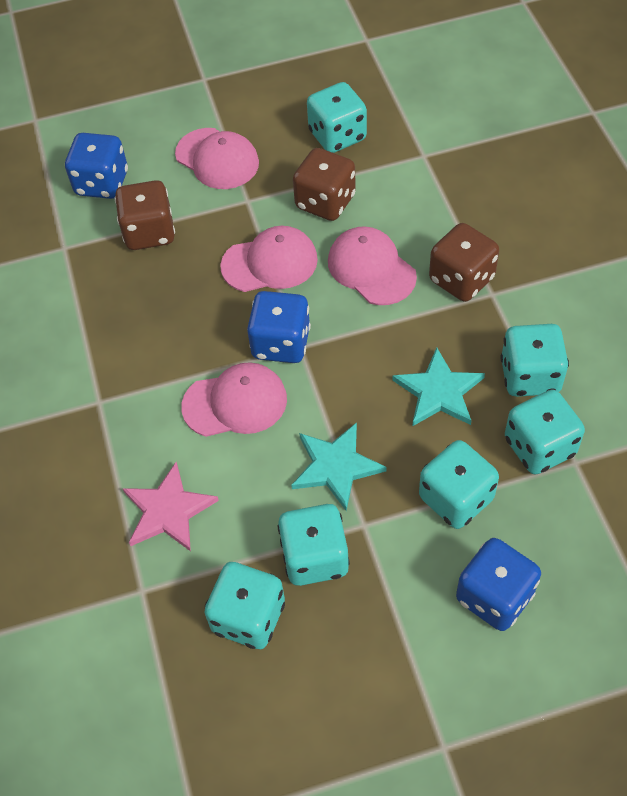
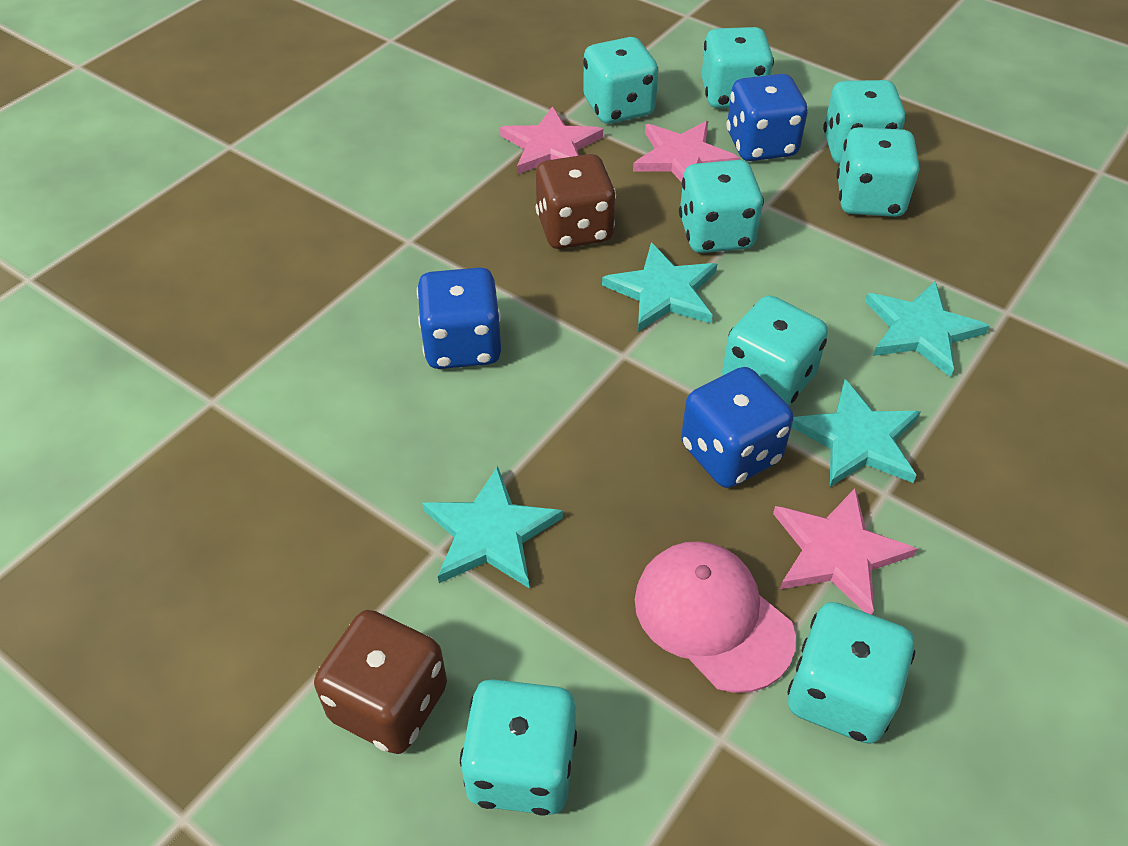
brown dice: [115,180,175,250] [293,148,356,221] [429,223,499,302] = 3 -> [314,610,447,754] [536,154,616,249] = 2
pink cap: [175,128,259,189] [181,362,287,437] [220,226,318,292] [328,226,417,305] = 4 -> [635,541,796,693] = 1
pink star: [122,462,219,552] = 1 -> [500,106,603,174] [633,121,739,183] [773,488,917,615] = 3
turquoise dice: [204,562,285,649] [278,504,350,586] [307,82,367,153] [419,440,499,529] [500,324,569,397] [505,390,585,475] = 6 -> [460,679,577,815] [583,37,658,124] [679,160,764,253] [702,27,774,108] [722,295,828,405] [787,602,915,744] [823,80,906,164] [837,127,919,217] = 8
turquoise star: [291,422,387,511] [392,347,485,426] = 2 -> [422,466,563,588] [602,242,717,332] [791,379,920,487] [865,281,990,377] = 4

